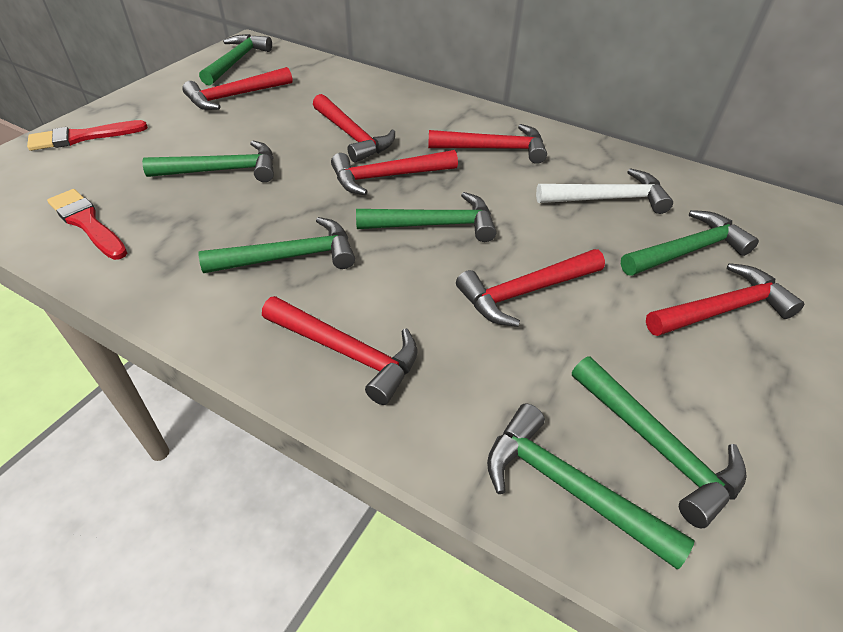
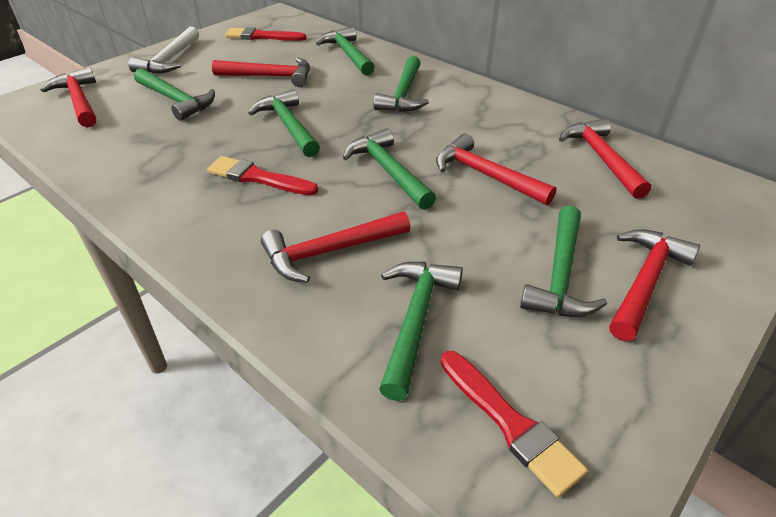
red brush: [27,120,148,151] [47,189,127,260] = 2 -> [207,156,318,195] [225,27,307,41] [441,351,588,497] = 3
red hammer: [182,67,292,110] [262,296,418,405] [313,94,395,163] [331,150,458,195] [428,124,547,164] [456,249,605,327] [646,263,804,336] = 7 -> [41,67,96,127] [212,58,310,87] [261,212,411,283] [436,134,557,205] [559,118,651,199] [609,229,700,341] = 6

